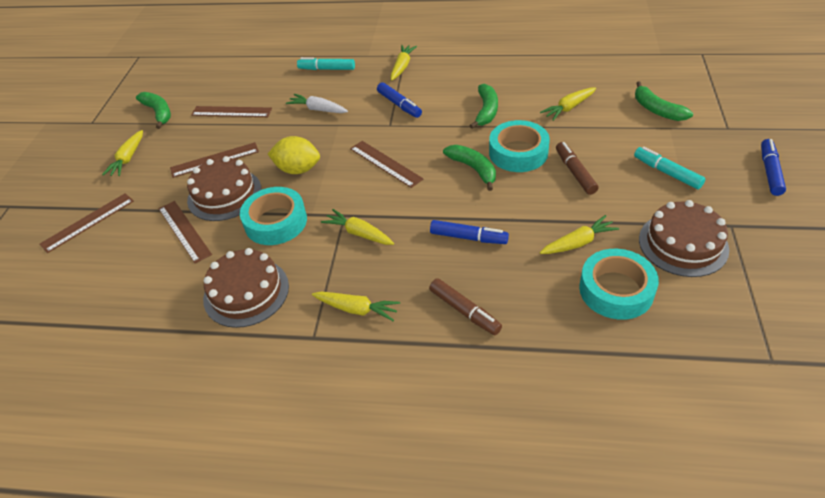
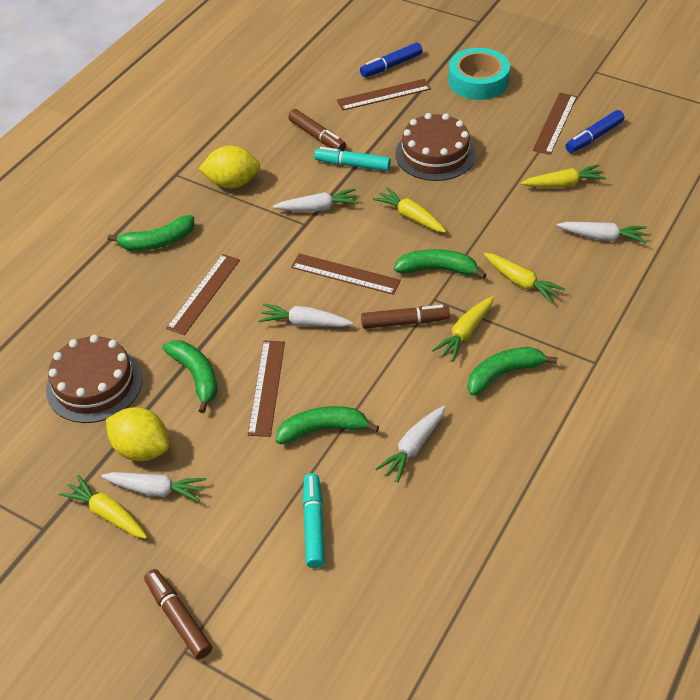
blue marker: [377,82,422,118] [430,220,509,244] [761,139,786,196] = 3 -> [360,42,423,77] [565,110,624,153] = 2
brown cake: [187,156,261,221] [203,248,289,328] [639,200,729,277] = 3 -> [46,335,142,423] [395,113,476,181] = 2
brown marker: [429,278,502,335] [556,142,599,195] = 2 -> [144,569,212,659] [288,109,346,151] [361,305,450,329] = 3
green banana: [136,92,171,129] [443,145,496,191] [469,84,498,129] [635,82,693,121] = 4 -> [108,215,194,251] [162,340,217,413] [276,406,379,444] [394,249,486,279] [467,347,558,396] = 5
turquoise tape: [240,187,307,245] [489,120,550,172] [579,249,659,320] = 3 -> [448,48,510,100] = 1
white carrot: [286,94,348,113] = 1 -> [101,472,206,502] [259,303,353,327] [273,188,359,212] [375,406,446,482] [557,222,647,243] = 5
yellow carrot: [102,130,143,176] [312,292,400,321] [321,209,394,245] [391,45,417,81] [540,87,596,121] [540,215,619,254] = 6 -> [59,475,147,539] [373,187,446,233] [432,296,494,362] [484,253,565,303] [521,164,606,188] = 5
yellow lemon: [268,136,320,174] = 1 -> [106,407,169,461] [199,145,260,188] = 2

